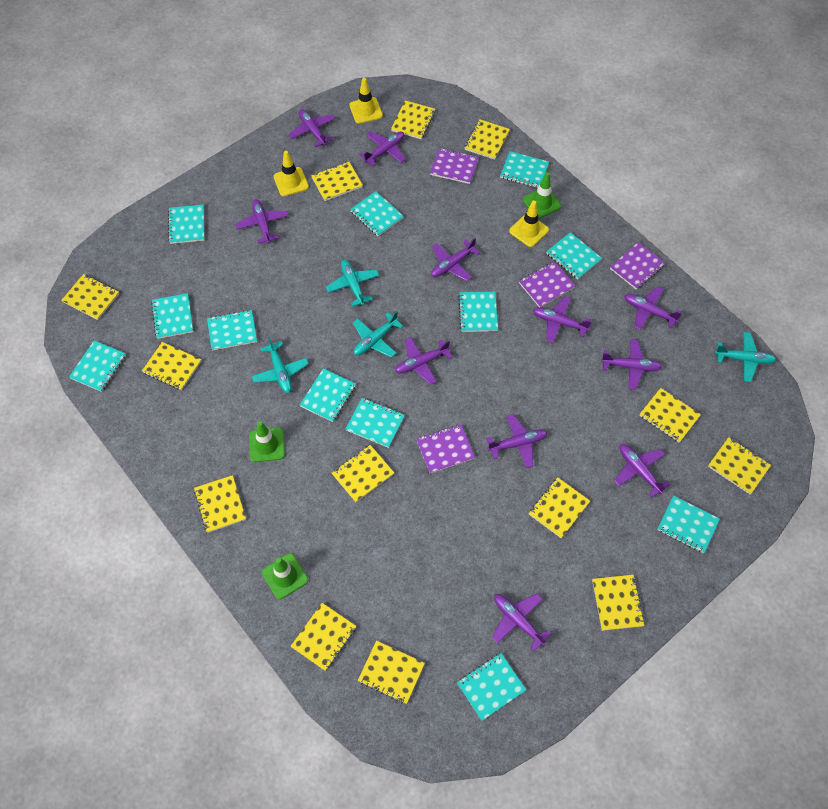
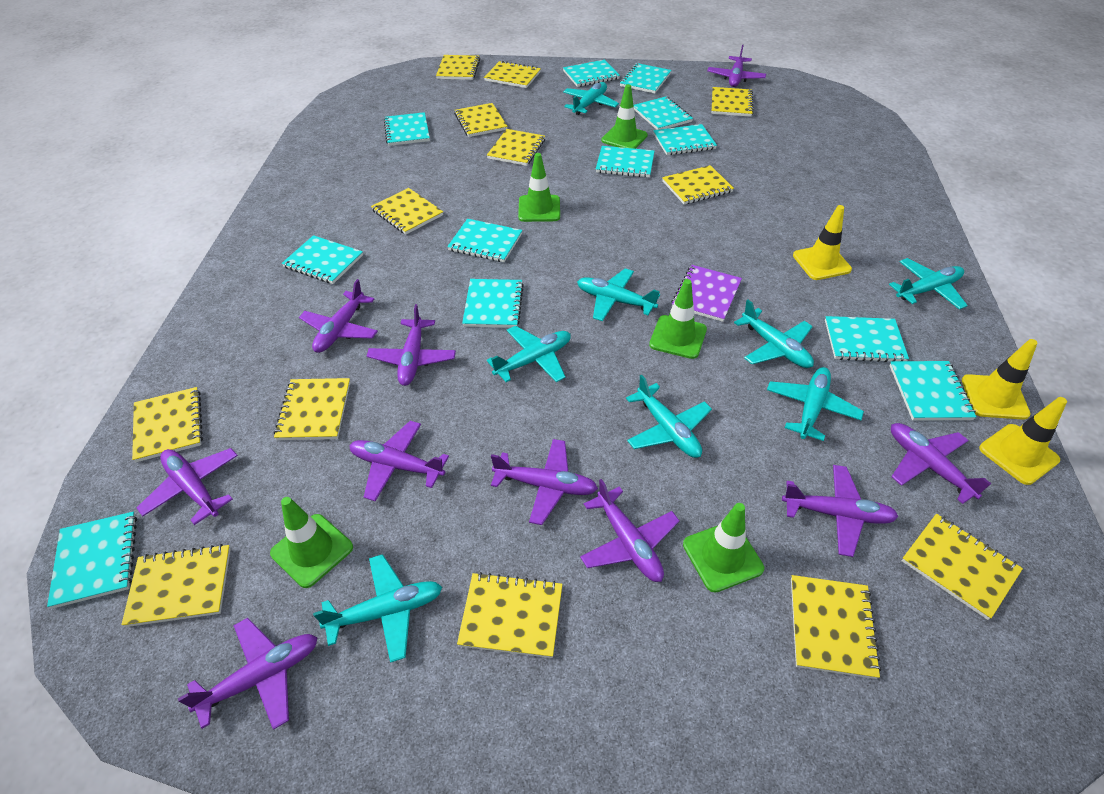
green traffic cone: [249,421,285,462] [262,553,308,599] [523,172,561,219] = 3 -> [270,497,353,588] [518,153,560,222] [601,84,648,149] [649,279,707,359] [683,503,764,593] = 5
purple notebook: [416,424,475,473] [430,148,479,184] [519,261,575,307] [610,242,665,290] = 4 -> [671,265,742,322] = 1
purple plane: [235,199,288,244] [288,109,335,147] [360,131,406,167] [395,337,452,385] [431,238,480,281] [486,414,548,468] [492,594,552,652] [533,296,591,343] [601,339,662,390] [614,444,670,498] [624,286,681,330] = 11 -> [137,448,238,525] [178,618,318,730] [299,279,378,353] [349,421,449,501] [367,304,456,386] [491,439,598,525] [580,479,679,582] [707,45,766,87] [782,465,899,557] [891,423,991,504] = 10
turquoise plane: [252,337,309,393] [326,260,379,307] [353,311,403,358] [715,332,776,382] = 4 -> [313,554,442,663] [487,326,571,382] [563,82,619,115] [577,268,660,321] [626,374,712,458] [734,300,814,368] [767,367,864,441] [889,258,968,309] = 8

